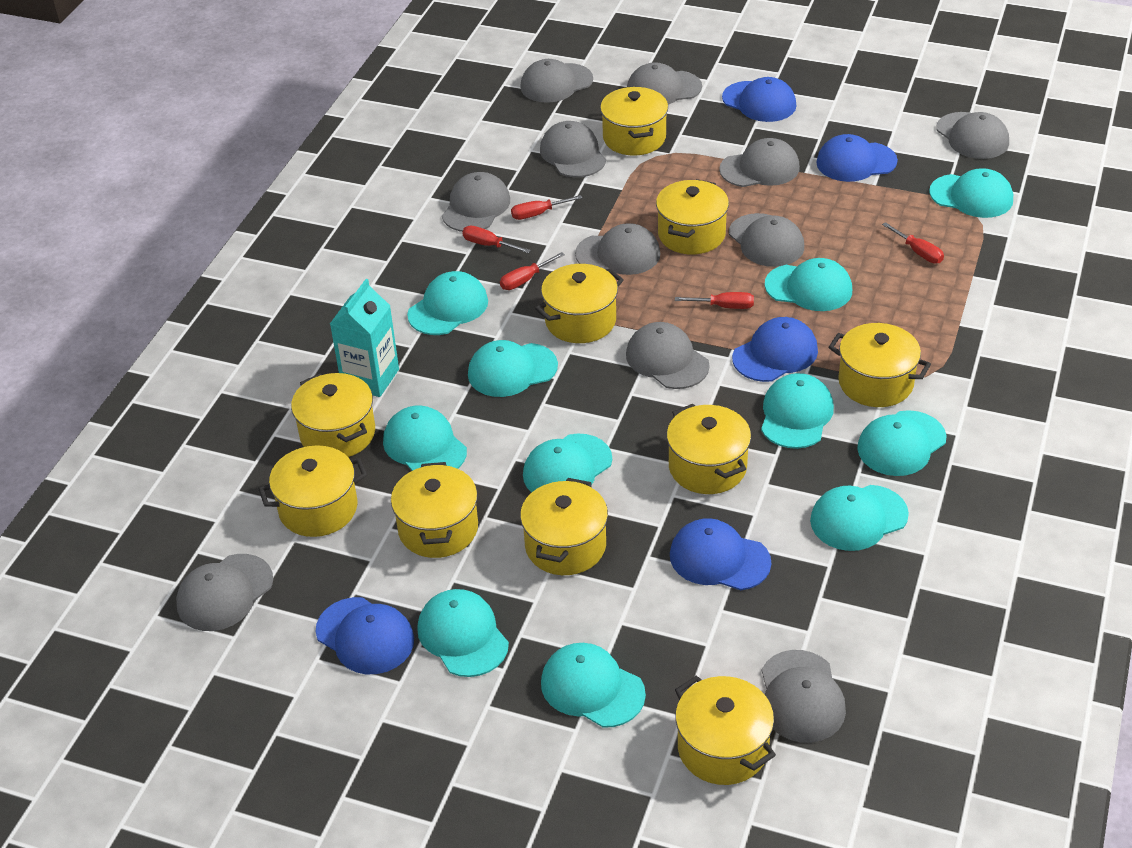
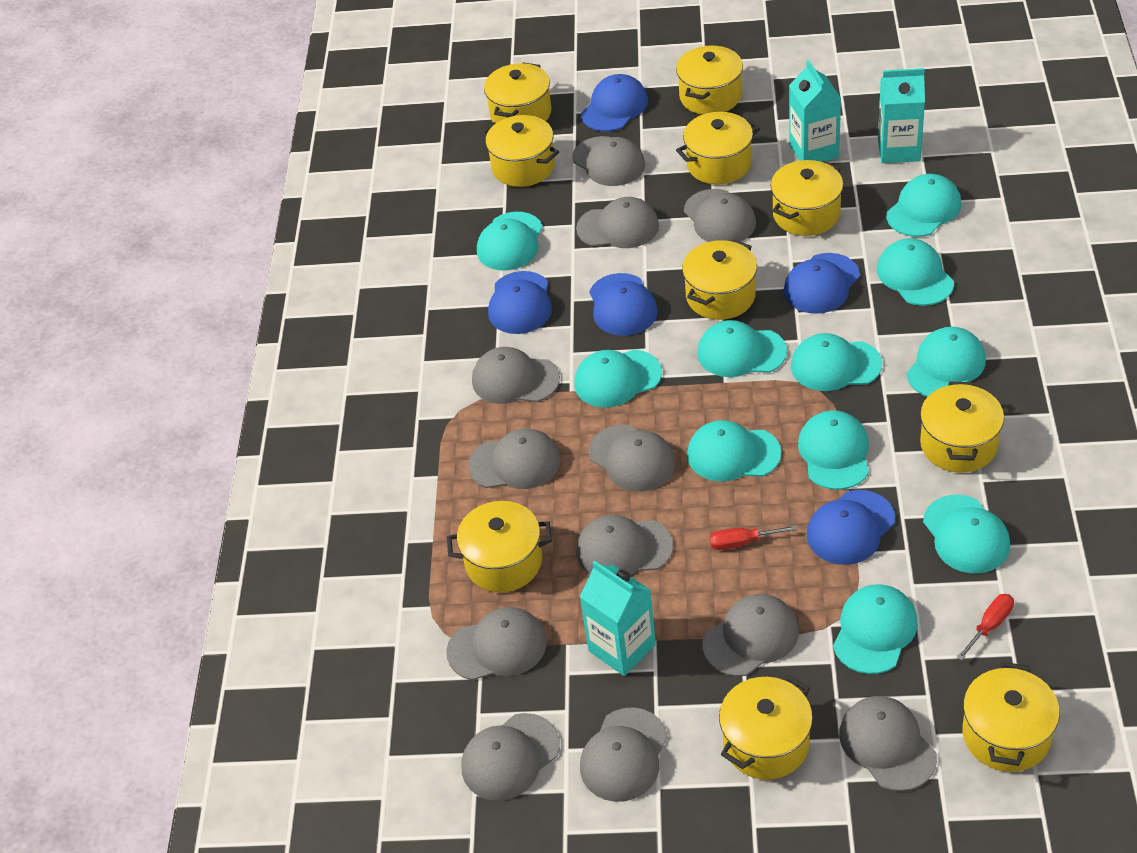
grey cap: [176,554,273,631] [442,172,510,232] [520,59,593,103] [540,121,606,177] [575,223,660,275] [626,322,710,389] [627,62,702,105] [719,138,800,187] [729,213,804,267] [762,650,846,743] [936,112,1009,159] = 11 -> [446,607,547,680] [462,713,560,801] [468,428,561,489] [472,347,560,404] [572,136,645,186] [576,197,659,248] [576,515,673,575] [580,707,668,802] [589,424,675,491] [684,189,756,242] [703,594,799,676] [839,696,937,791] = 12
red screwdriver: [462,226,531,253] [500,252,565,290] [511,195,582,220] [675,292,754,309] [882,222,944,264] = 5 -> [710,525,797,550] [956,594,1014,661] = 2
turquoise carton: [330,279,399,397] = 1 -> [580,561,656,676] [789,60,841,162] [878,68,925,163] = 3

